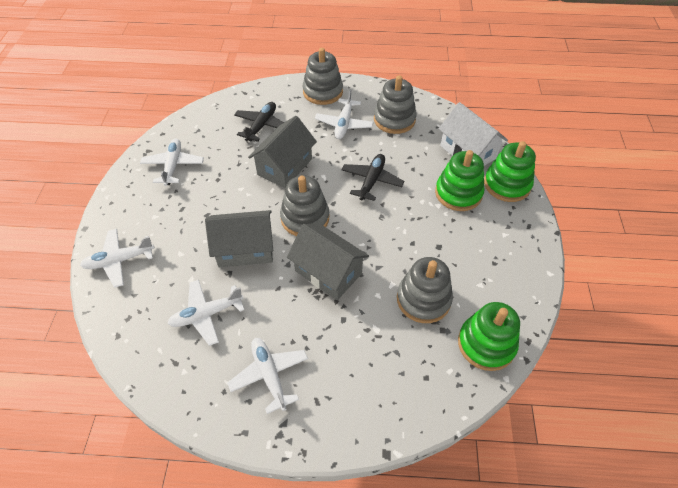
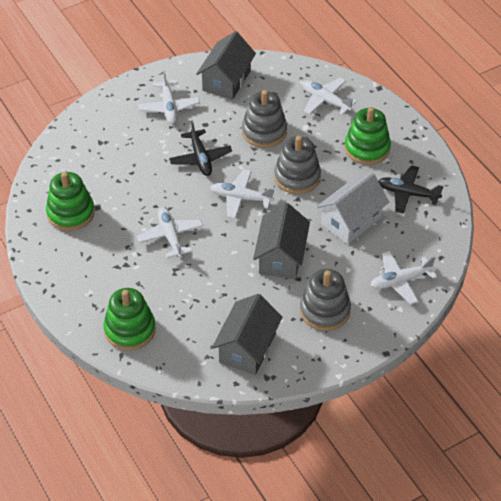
grey stacking toy: [280,176,329,236] [303,48,343,105] [374,75,417,134] [397,257,453,323] = 4 -> [242,90,287,148] [274,136,321,194] [300,269,351,331] = 3

